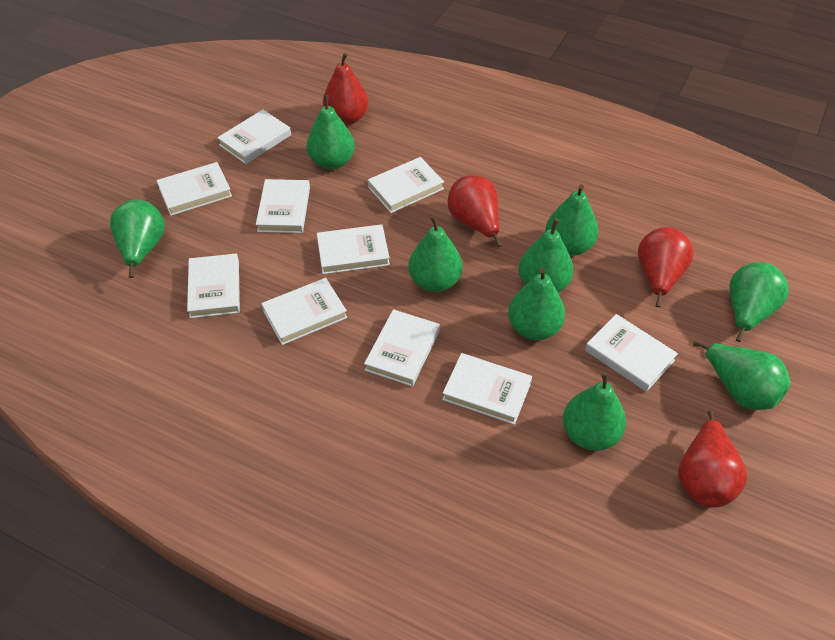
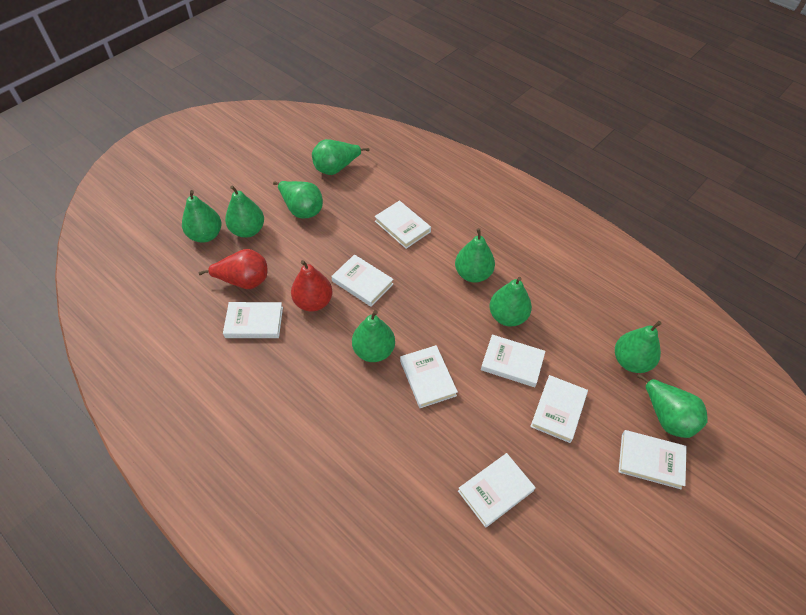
red pear: [323,53,369,125] [448,175,502,247] [638,227,694,307] [678,410,747,507] = 4 -> [199,249,267,289] [291,260,333,312] = 2
white book: [156,162,232,216] [187,254,240,318] [217,110,291,164] [256,179,310,233] [261,278,348,345] [317,224,390,274] [364,309,440,387] [368,157,444,213] [442,353,532,425] [585,314,678,392] = 10 -> [223,302,283,338] [331,254,394,307] [375,200,431,249] [400,345,458,408] [458,453,536,528] [481,335,546,387] [530,375,588,443] [618,430,687,489] = 8

